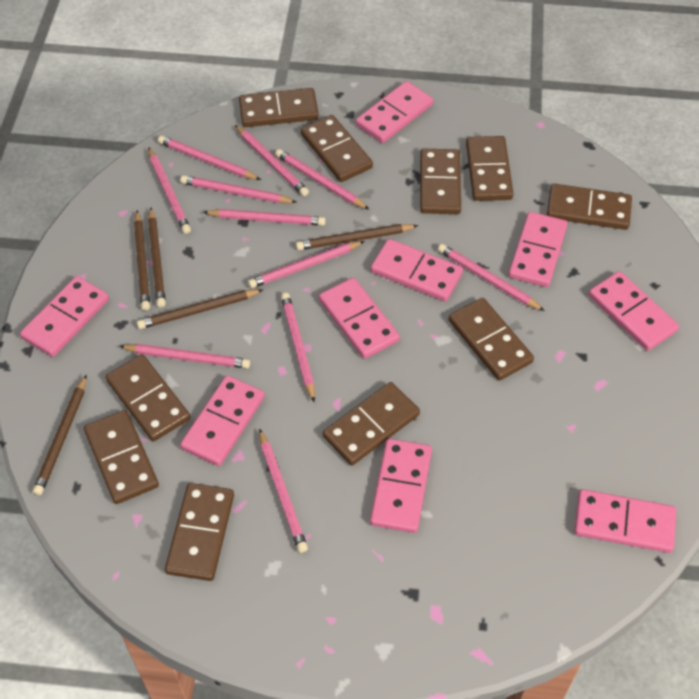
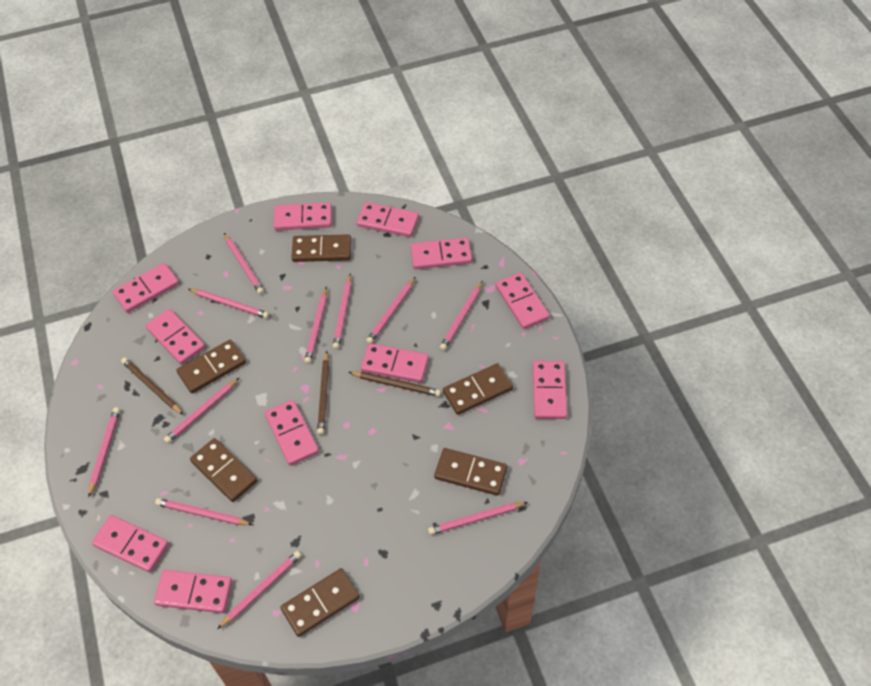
brown domino: [84,410,159,504] [106,354,190,441] [165,483,234,581] [239,88,319,127] [301,115,373,182] [323,382,420,466] [420,149,461,214] [449,298,534,381] [466,136,514,201] [547,184,632,230] = 10 -> [176,340,246,393] [190,438,257,502] [280,568,360,637] [291,234,351,262] [434,448,507,496] [443,363,513,415] = 6
brown pencil: [33,374,87,495] [134,210,150,311] [137,289,263,329] [148,208,166,307] [296,224,418,250] = 5 -> [121,357,184,415] [317,351,329,435] [349,372,441,397] = 3
pink domino: [20,276,109,357] [180,375,265,466] [319,278,400,359] [356,81,433,143] [370,439,432,533] [371,239,463,302] [508,212,568,287] [574,489,676,553] [589,271,679,351] = 9 -> [92,515,169,572] [113,263,179,313] [145,309,205,365] [154,570,232,613] [265,400,319,466] [274,202,332,230] [357,202,419,237] [361,343,429,383] [411,238,472,269] [495,272,550,329] [533,361,567,419] = 11

